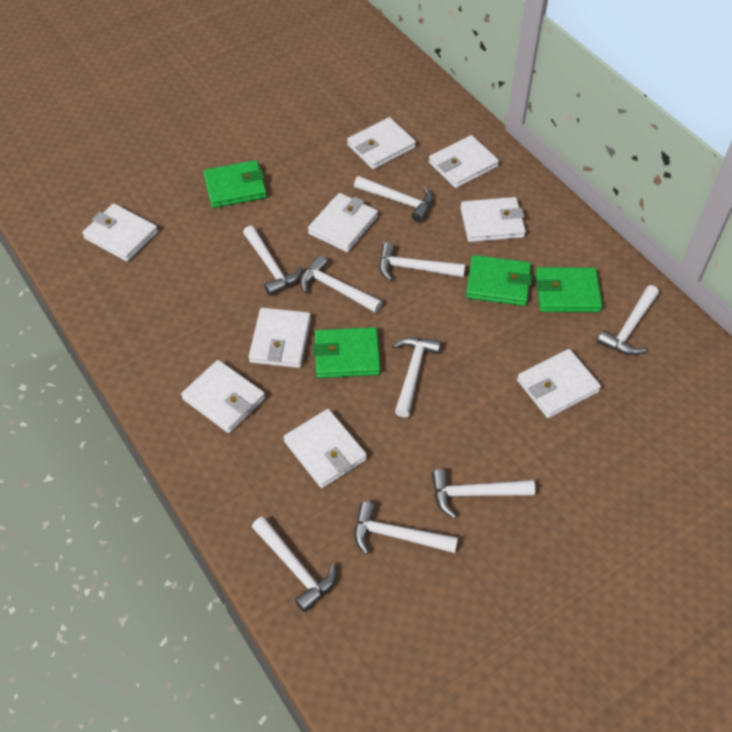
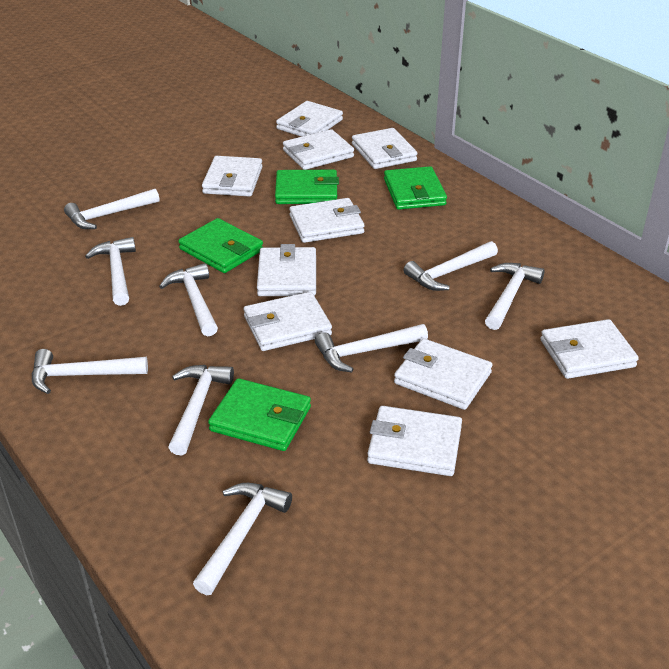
white wallet: [82,203,158,262] [181,360,265,433] [249,308,311,368] [284,409,367,488] [308,193,378,252] [347,117,416,170] [429,135,499,188] [460,197,526,242] [517,349,601,418] = 9 -> [202,156,263,197] [244,292,332,351] [257,244,316,296] [276,101,343,137] [283,129,354,170] [289,198,365,243] [352,128,417,169] [367,406,462,476] [394,338,492,410] [540,319,639,379] = 10

